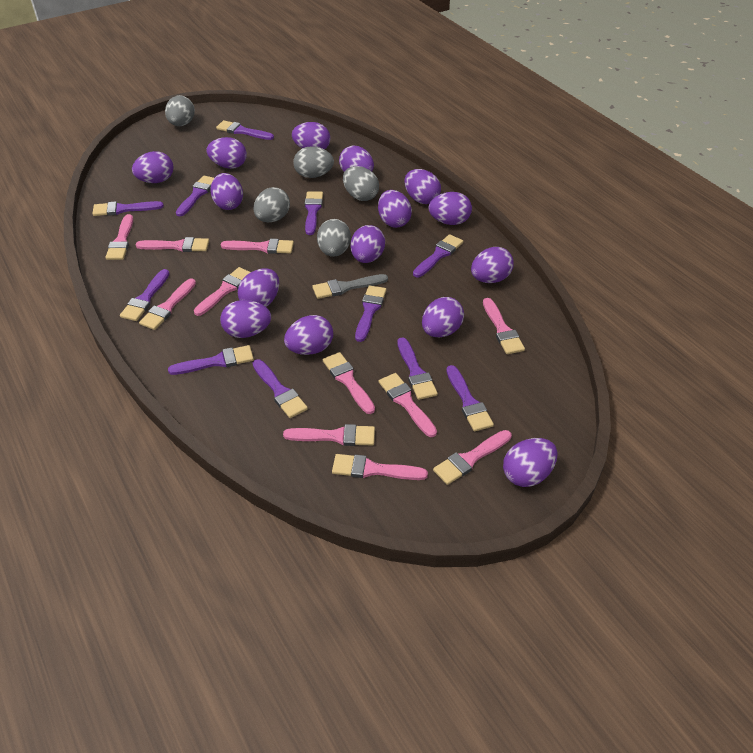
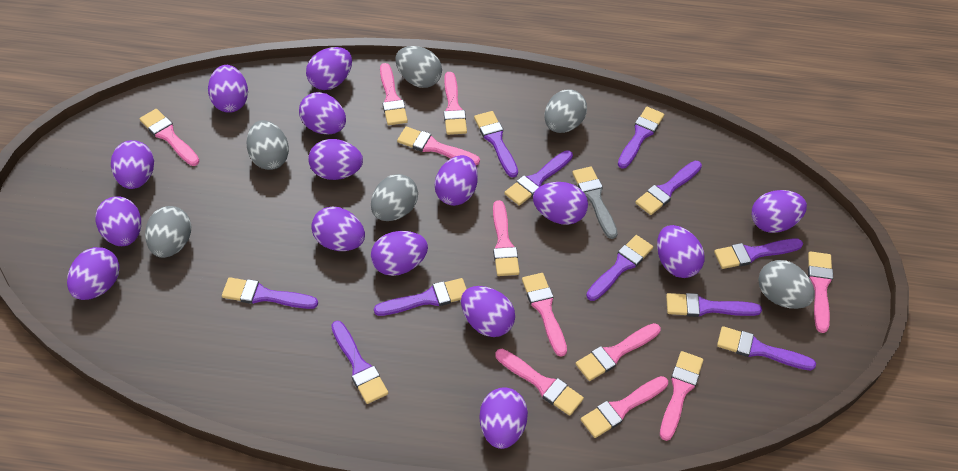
grey egg: [165,95,195,126] [254,187,290,223] [293,146,334,178] [317,219,351,257] [343,166,379,201] = 5 -> [145,206,191,258] [246,120,289,170] [371,174,418,221] [395,46,442,88] [544,89,587,133] [758,260,815,309] = 6

